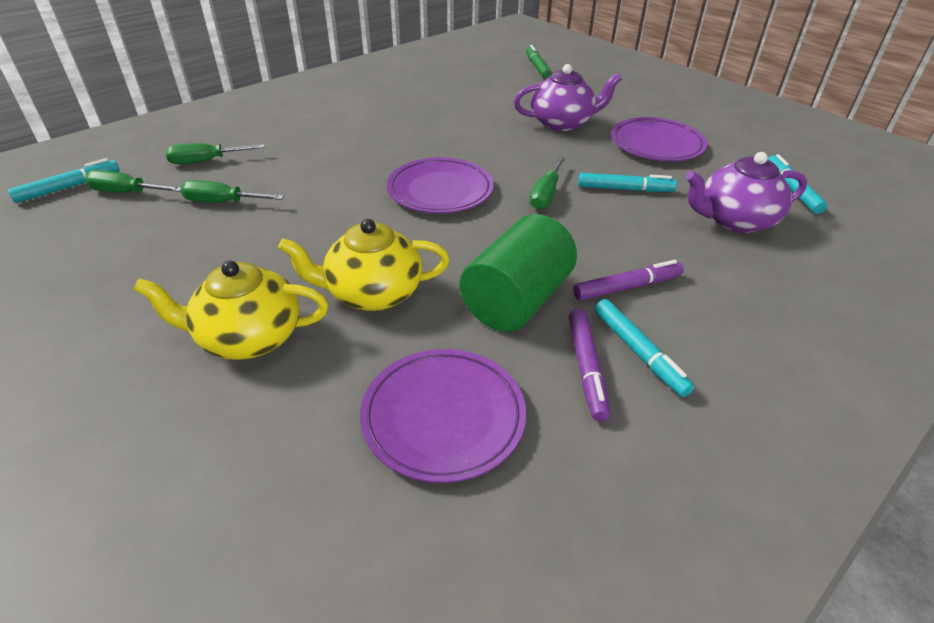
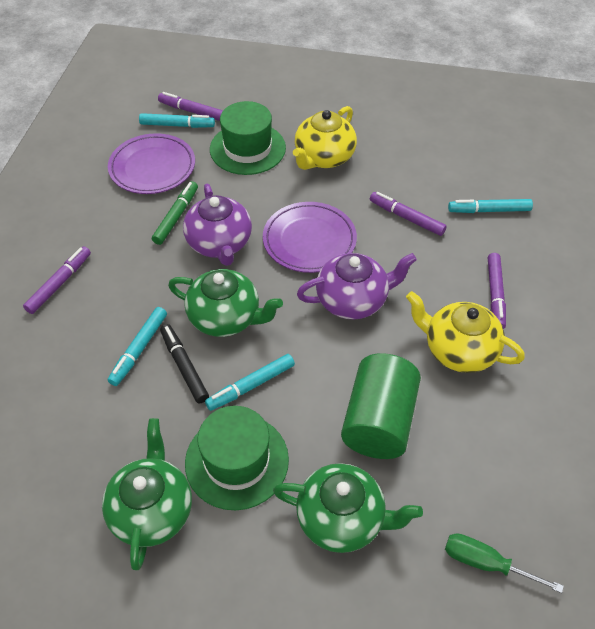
black marker: none = 0 -> [160,324,209,403] = 1
green hat: none = 0 -> [185,406,289,510] [210,101,286,175] = 2
green screwdriver: [85,170,181,193] [165,143,265,164] [181,180,284,202] [529,157,565,210] = 4 -> [445,533,564,593] = 1
green teapot: none = 0 -> [102,418,192,570] [168,269,283,337] [273,463,423,553] = 3
purple marker: [569,309,610,422] [573,260,684,301] = 2 -> [23,246,91,314] [158,92,223,121] [370,192,447,236] [488,253,506,329] = 4
purple plate: [360,349,526,483] [387,157,494,214] [611,117,707,161] = 3 -> [108,133,195,194] [263,202,357,273] = 2

